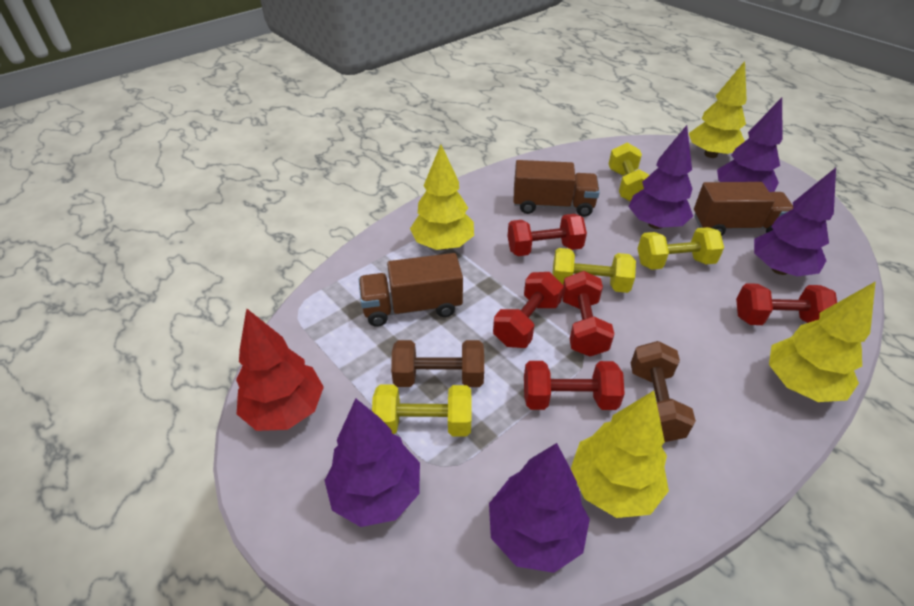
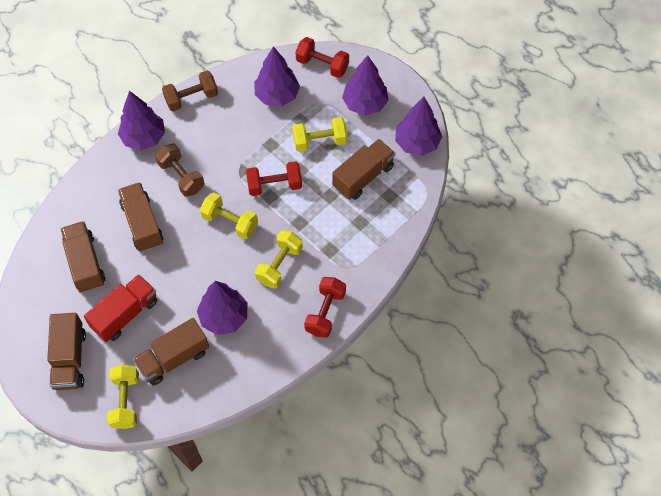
brown truck: [358,253,463,327] [513,160,600,217] [694,182,793,236] = 3 -> [47,313,86,390] [60,221,105,293] [118,182,163,252] [133,318,209,386] [332,139,395,200] = 5
red dumbbell: [493,272,564,348] [508,214,587,256] [524,361,625,410] [562,271,614,357] [736,283,837,325] = 5 -> [246,161,302,196] [295,37,349,78] [304,277,346,338] = 3
red tree: [236,308,324,431] = 1 -> none = 0
red truck: none = 0 -> [84,274,157,342] = 1
yellow tree: [410,145,474,250] [571,391,669,518] [689,61,747,158] [769,281,876,402] = 4 -> none = 0

